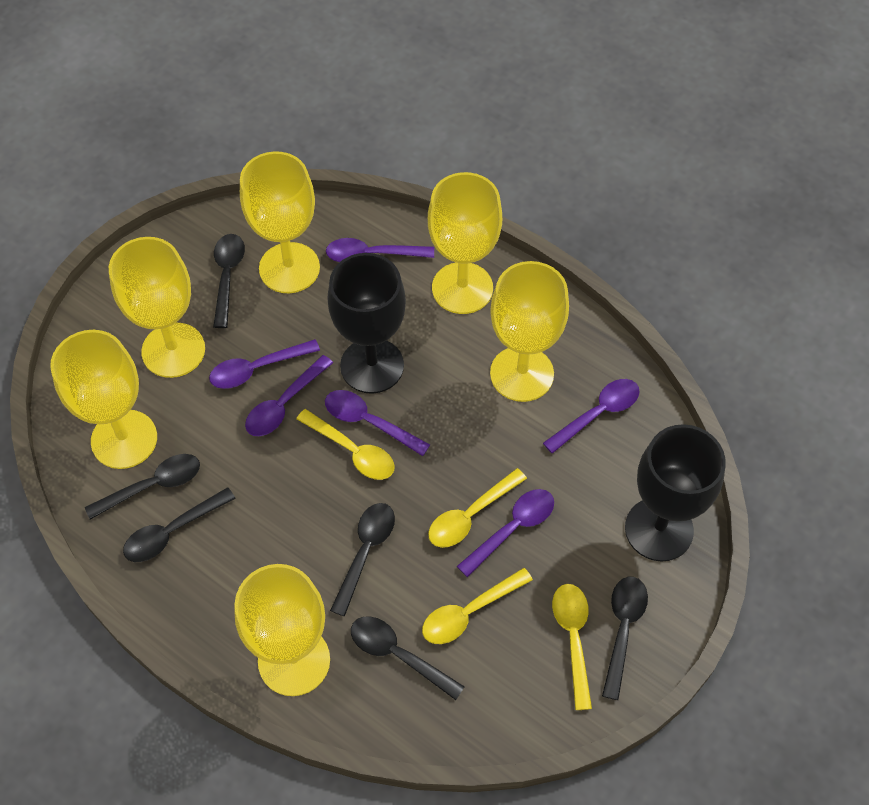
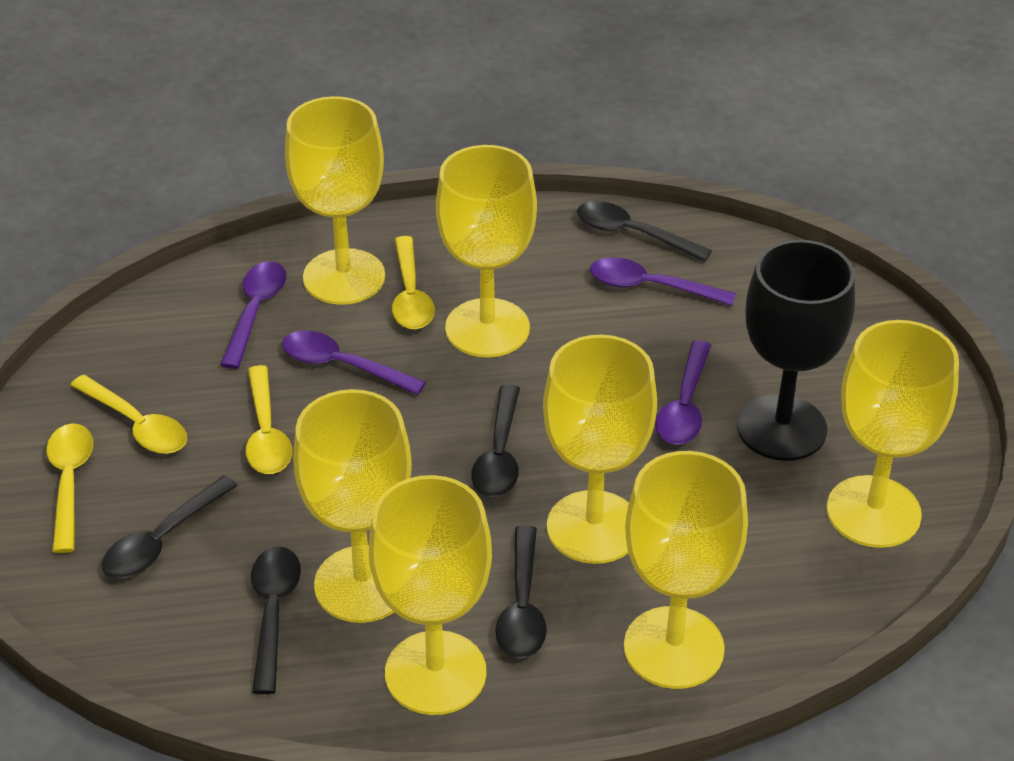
black goblet: [327,253,406,394] [625,424,726,562] = 2 -> [737,240,855,461] = 1
black spoon: [85,454,200,520] [123,487,236,562] [213,234,245,328] [330,503,395,616] [351,616,465,700] [602,577,648,700] = 6 -> [102,476,238,578] [251,547,301,694] [471,384,520,497] [496,525,547,658] [577,201,712,261] = 5
purple spoon: [209,339,320,389] [245,355,333,436] [325,390,430,456] [326,238,434,262] [457,489,554,577] [543,379,639,454] = 6 -> [220,261,287,369] [282,330,426,395] [590,257,736,306] [655,340,711,445] = 4
yellow goblet: [50,330,157,469] [109,237,205,378] [234,564,330,696] [240,151,320,293] [428,172,502,314] [490,261,569,402] = 6 -> [285,96,385,305] [293,389,412,623] [369,475,492,715] [436,145,537,358] [543,335,657,564] [624,451,748,689] [827,320,959,548] = 7

